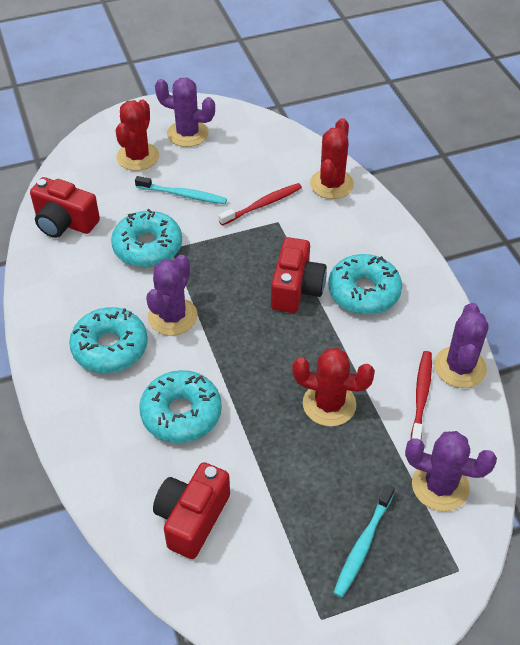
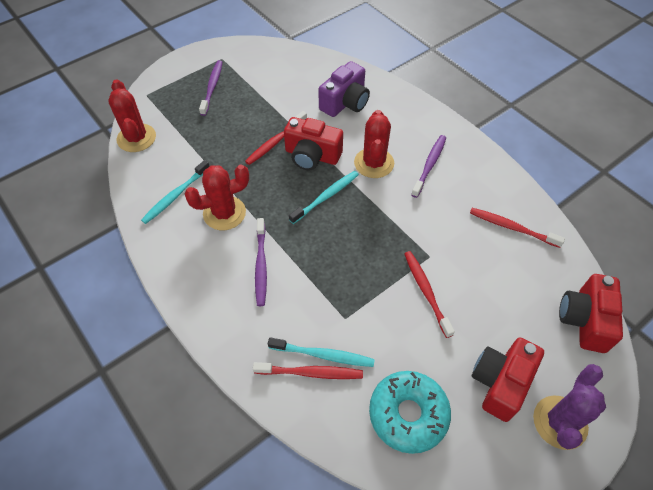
purple cactus: [146,255,198,336] [155,78,215,147] [405,431,497,511] [434,303,489,388] = 4 -> [533,364,606,450] = 1
purple camera: none = 0 -> [318,61,370,117] = 1
purple toothbrush: none = 0 -> [199,60,222,116] [255,218,267,306] [411,135,446,198] = 3
red toothbrush: [218,183,302,226] [411,351,432,440] = 2 -> [245,111,307,165] [253,362,363,379] [404,251,455,338] [470,208,565,248] = 4
turquoise donut: [69,307,148,373] [111,209,182,267] [139,370,222,443] [328,254,402,315] = 4 -> [369,371,451,454] = 1
turquoise toothbrush: [135,176,227,204] [333,484,395,598] = 2 -> [141,160,210,224] [268,337,375,367] [289,171,359,224] = 3

